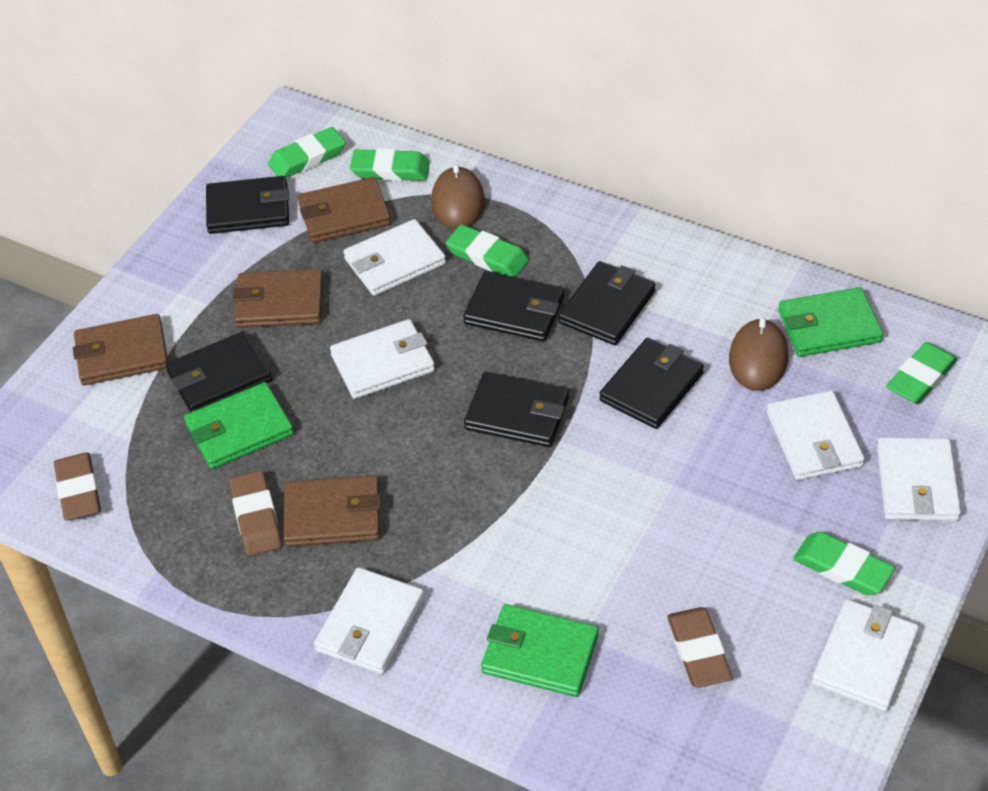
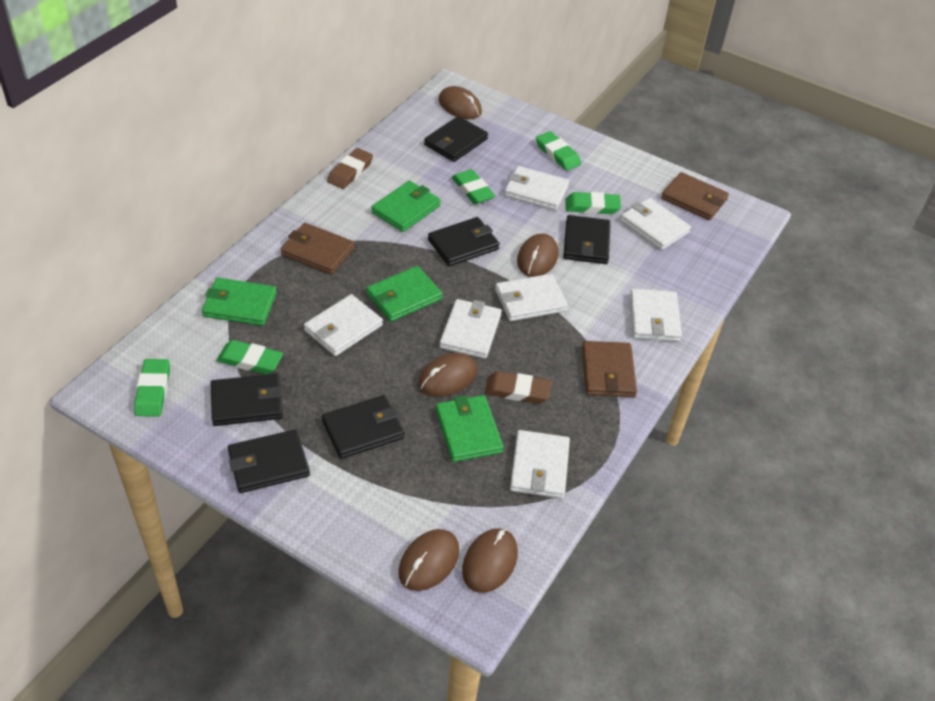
brown eraser: [54,452,101,521] [229,471,282,556] [667,607,733,688] = 3 -> [327,148,373,189] [485,371,552,404] = 2
brown mouse: [431,164,485,229] [729,318,788,391] = 2 -> [398,529,459,591] [418,353,477,397] [438,86,482,119] [462,528,518,593] [517,234,558,277] = 5
brown wallet: [73,314,168,386] [233,269,323,328] [283,475,381,547] [298,177,391,243] = 4 -> [281,223,355,275] [582,341,637,397] [661,172,729,220] = 3
green wallet: [184,382,294,469] [481,604,599,697] [778,287,883,357] = 3 -> [202,278,277,326] [366,266,443,322] [371,180,441,232] [436,395,504,462] = 4
white wallet: [314,567,424,674] [330,319,435,399] [343,219,446,296] [767,391,865,480] [812,599,919,712] [877,437,961,521] = 6 -> [304,294,383,356] [439,299,502,359] [495,274,568,321] [504,166,569,210] [510,430,570,499] [620,198,691,250] [630,288,682,342] = 7

